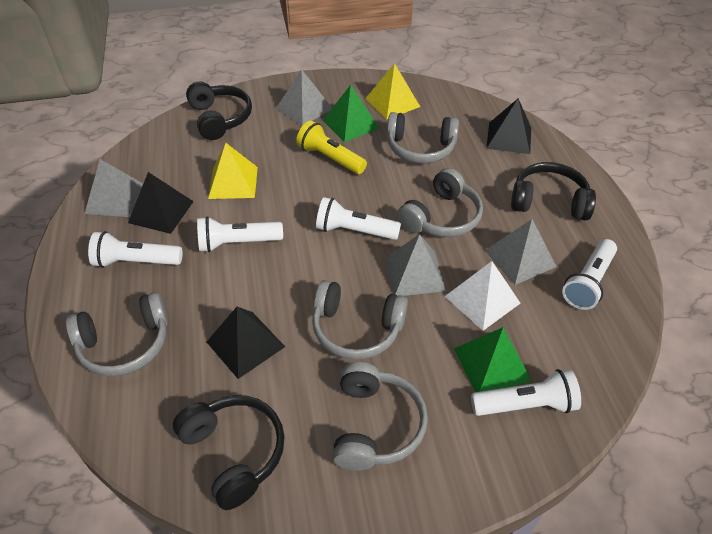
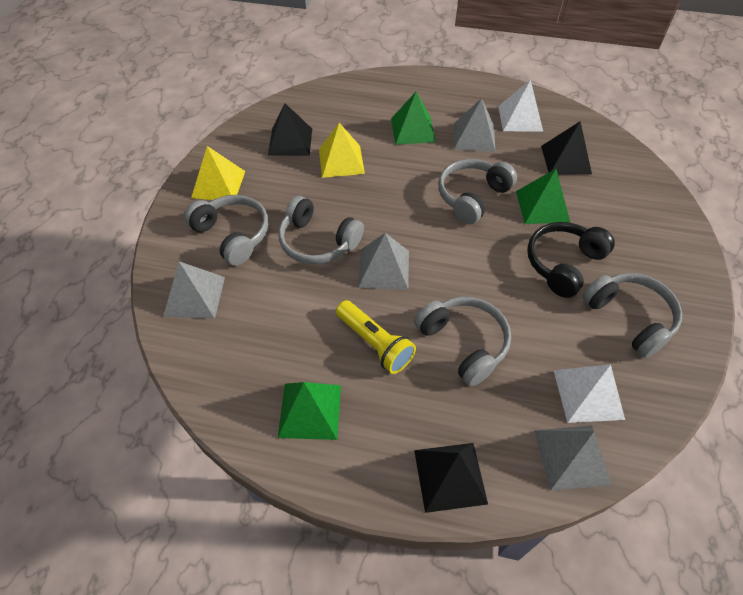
black headphones: [173,395,285,510] [186,82,252,140] [511,162,596,220] = 3 -> [527,222,615,298] = 1
green pyramid: [323,85,379,142] [454,327,532,392] = 2 -> [278,382,341,440] [391,92,436,145] [516,169,570,224] = 3
white flashlight: [88,231,182,268] [197,216,283,252] [316,197,401,240] [471,369,581,416] [562,239,617,310] = 5 -> none = 0
white pyramid: [444,261,521,331] = 1 -> [498,80,543,132] [553,364,625,423] = 2

